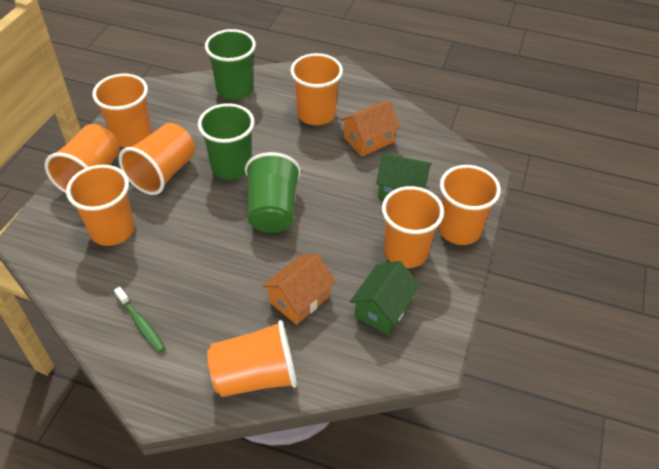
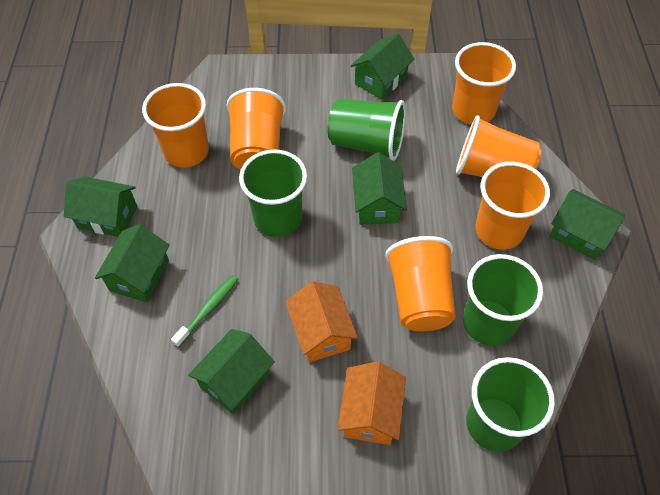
green cup: [198,103,255,180] [205,29,256,100] [245,152,301,233] = 3 -> [239,149,307,237] [327,99,406,161] [463,254,543,346] [467,357,555,452] = 4
green house: [350,261,420,335] [376,153,432,199] = 2 -> [64,177,137,237] [95,224,170,302] [188,329,275,414] [350,33,414,100] [352,152,407,225] [549,189,625,260] = 6
orange cup: [45,124,120,193] [66,165,134,246] [92,73,152,148] [119,123,195,195] [207,320,297,397] [290,53,343,125] [382,186,444,268] [438,165,501,245] = 8 -> [142,83,209,168] [226,88,286,170] [385,236,456,331] [452,42,516,124] [456,115,541,177] [475,162,550,250] = 6

